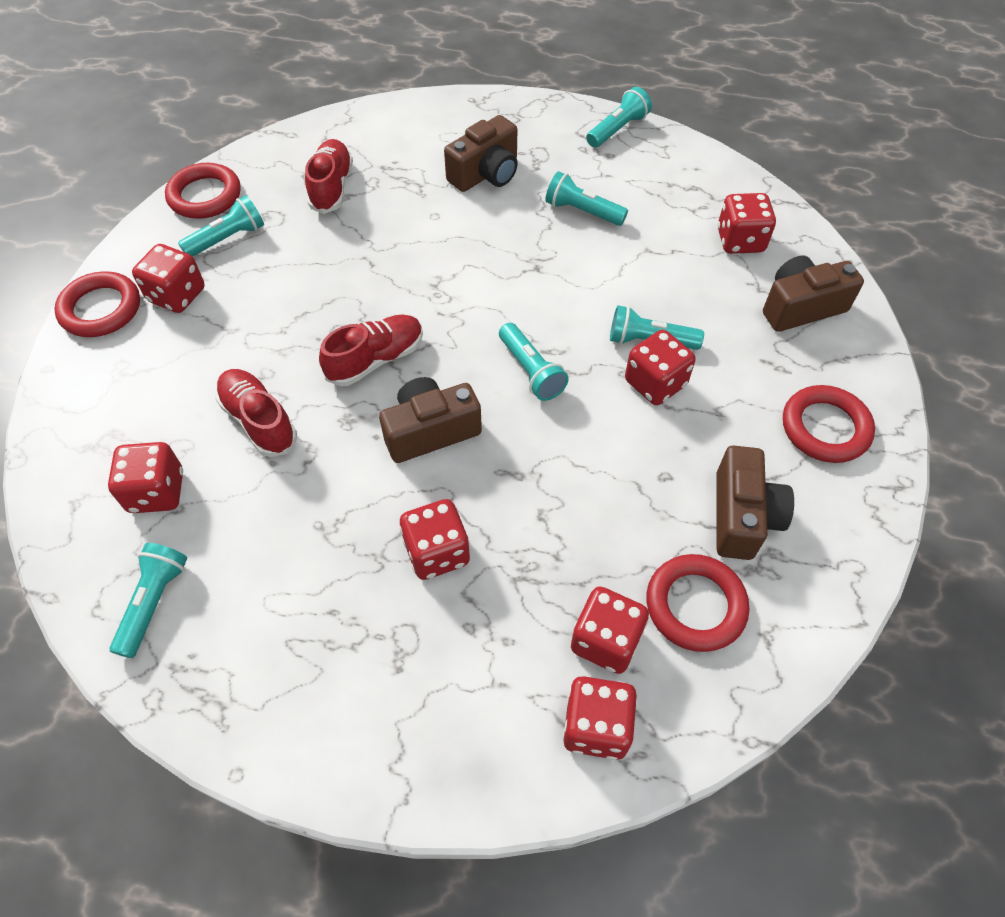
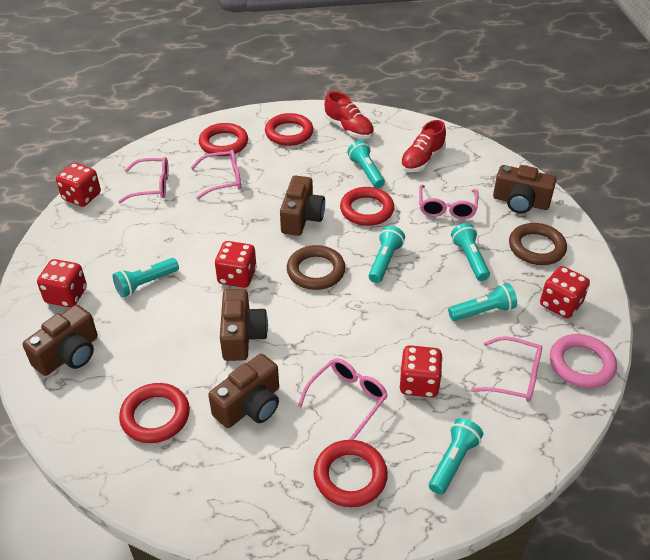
brown camera: [379,377,482,463] [444,115,518,192] [716,445,794,560] [763,255,864,332] = 4 -> [23,305,98,376] [208,354,279,428] [220,289,268,361] [280,176,325,236] [493,165,556,213] = 5
brown ring: none = 0 -> [287,245,346,290] [509,223,567,265] = 2
pink glasses: none = 0 -> [118,157,169,203] [191,150,241,200] [298,358,388,440] [419,185,479,219] [471,336,542,402] = 5
pink ring: none = 0 -> [550,334,617,388] = 1
red dice: [108,442,183,513] [132,244,205,313] [399,499,470,580] [563,676,637,760] [571,586,649,674] [625,330,696,405] [717,193,776,254] = 7 -> [37,259,87,307] [56,163,101,207] [215,241,257,288] [399,345,443,398] [540,266,590,318] = 5
red ring: [54,271,140,337] [165,163,241,219] [646,554,749,652] [783,385,875,463] = 4 -> [119,383,190,443] [199,123,248,156] [265,113,314,146] [314,440,388,507] [340,187,394,226] = 5
red shoe: [215,369,297,457] [305,139,353,214] [319,314,423,386] = 3 -> [324,91,374,139] [400,120,446,172] = 2

